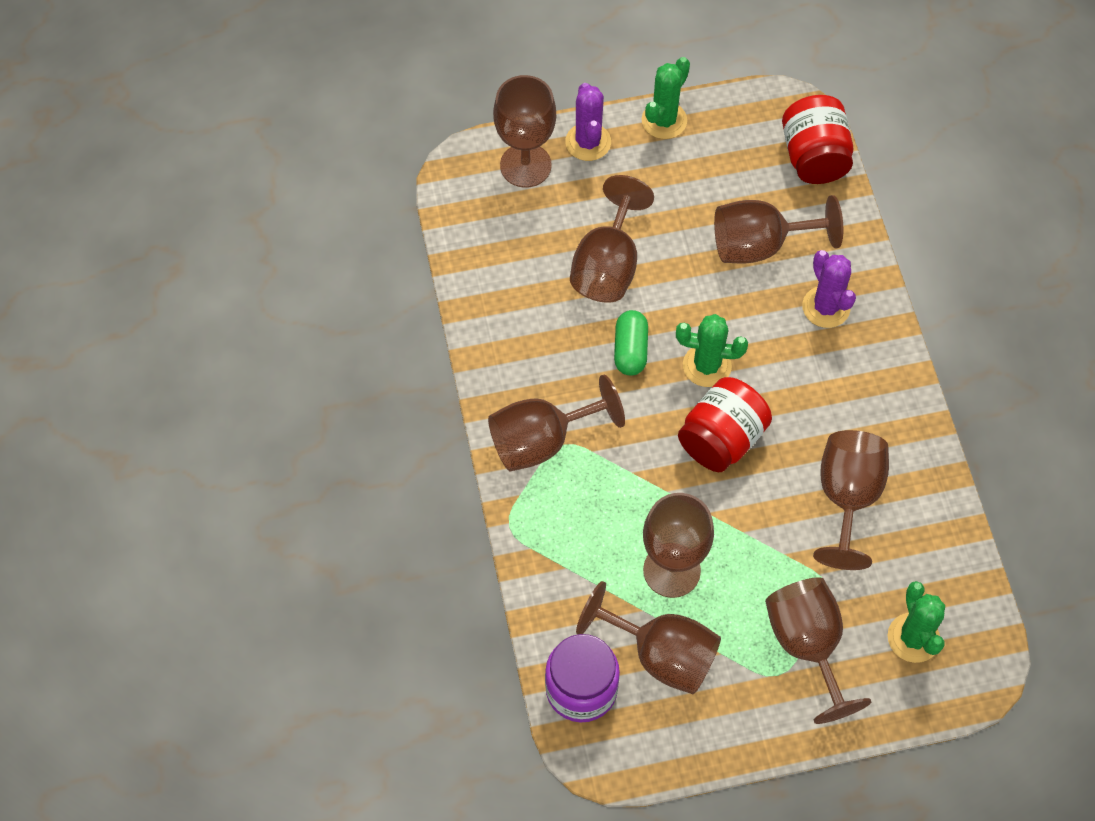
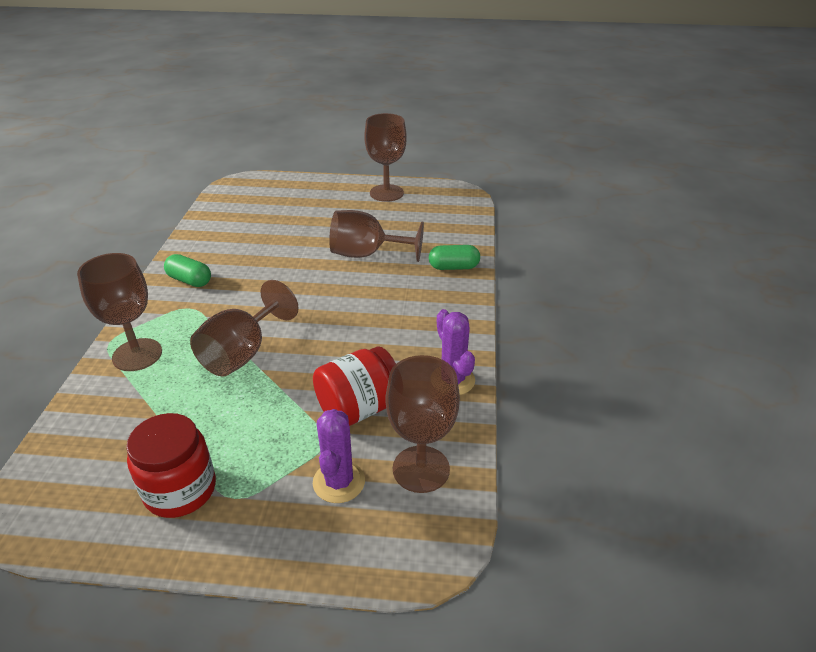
brown goblet: [488,375,625,471] [493,75,556,188] [570,175,654,302] [576,581,721,694] [643,493,714,598] [714,195,843,263] [765,577,871,724] [813,430,889,570] = 8 -> [77,253,162,371] [190,280,299,377] [329,210,424,262] [364,113,407,202] [386,355,460,493] = 5
green cactus: [642,57,690,139] [676,314,748,387] [888,581,945,663] = 3 -> none = 0
green capsule: [614,310,648,375] = 1 -> [164,254,211,287] [429,245,480,270] = 2
purple jar: [545,634,620,722] = 1 -> none = 0

